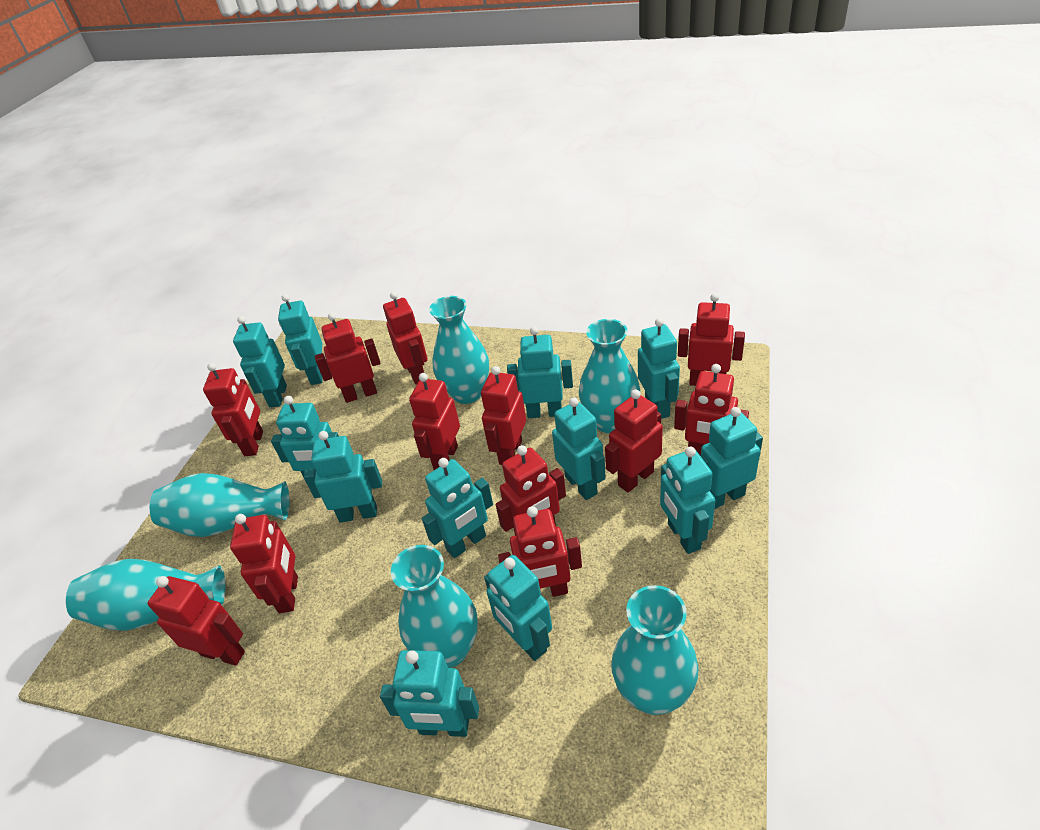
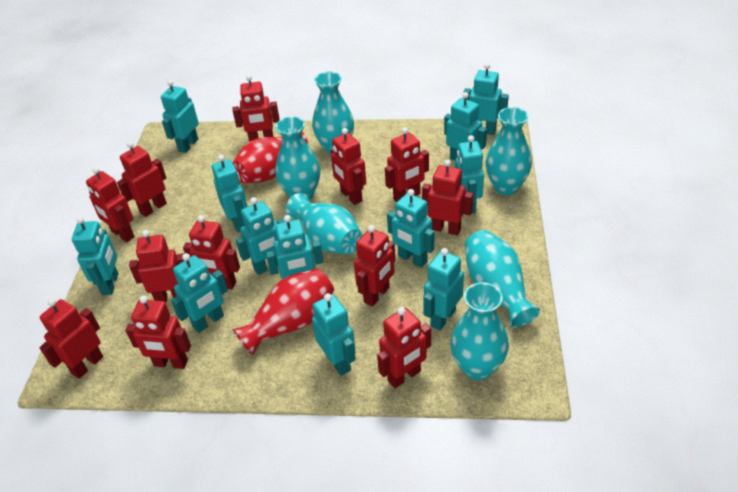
red vase: none = 0 -> [232,131,308,183] [233,268,334,356] = 2

